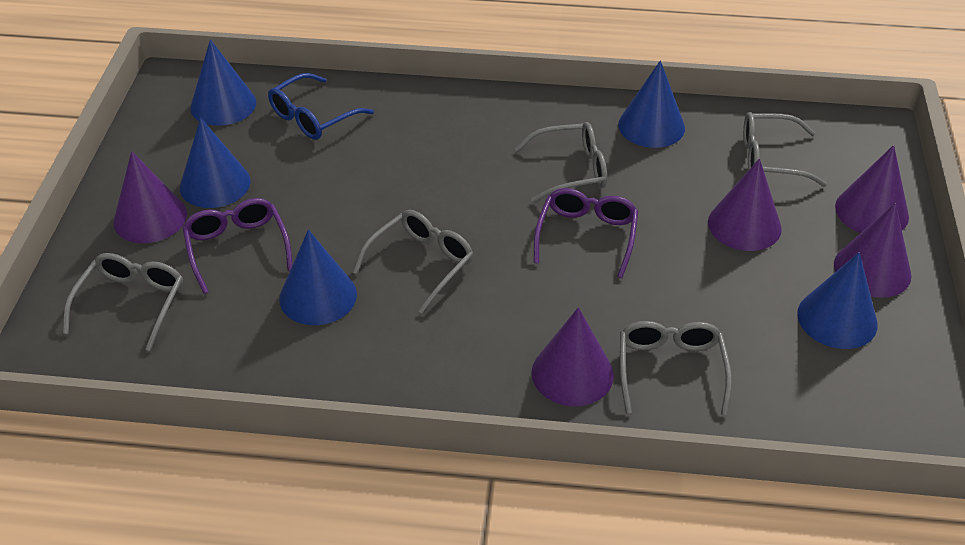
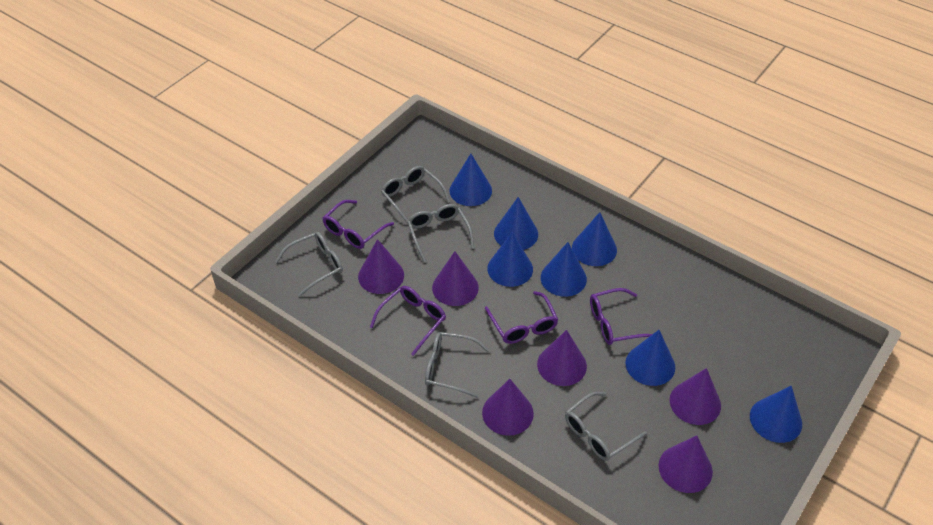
blue cone: [180,118,251,208] [190,39,256,126] [279,230,357,325] [618,60,685,148] [797,252,878,349] = 5 -> [449,154,492,206] [487,232,533,287] [494,197,538,250] [541,242,587,297] [572,212,617,266] [625,330,675,386] [750,386,802,443] = 7
blue glasses: [268,73,374,140] = 1 -> none = 0
purple cone: [113,151,187,243] [532,307,614,406] [708,159,782,251] [834,203,912,298] [835,145,909,233] = 5 -> [358,239,404,294] [432,251,479,306] [482,379,534,436] [537,330,587,386] [659,435,713,493] [670,368,721,425] = 6
purple glasses: [182,198,293,294] [534,188,638,278] = 2 -> [323,200,394,249] [370,286,446,356] [485,291,558,344] [590,288,652,345] = 4

